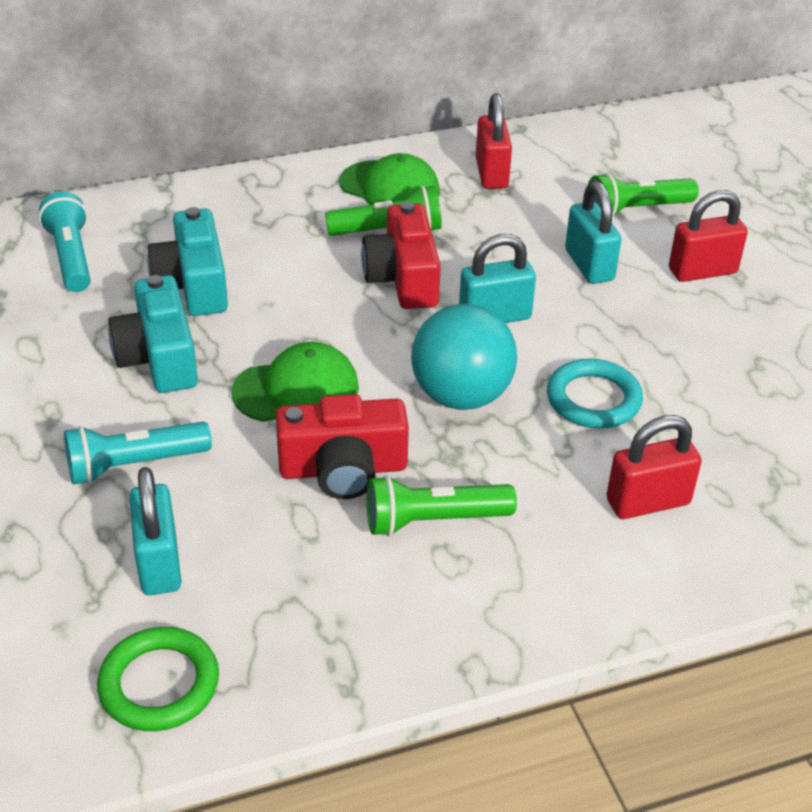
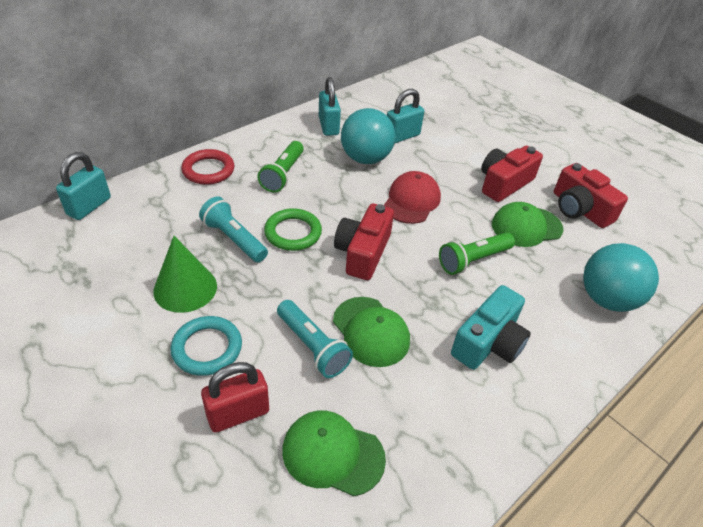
green cap: [232,342,359,422] [339,153,440,205] = 2 -> [282,410,386,496] [333,297,410,367] [492,202,564,247] = 3
green cone: none = 0 -> [153,236,217,313] = 1
green flashlight: [325,186,442,236] [367,475,517,536] [587,173,699,217] = 3 -> [258,141,304,193] [439,232,515,275] = 2
red camera: [276,394,409,499] [361,202,441,309] = 2 -> [334,203,394,280] [481,146,543,202] [554,163,628,228] = 3
red cap: none = 0 -> [384,171,441,224] = 1
red padlock: [476,93,512,189] [606,415,702,519] [669,190,748,282] = 3 -> [201,362,269,433] = 1
red ring: none = 0 -> [181,149,234,185] = 1
turquoise ball: [411,304,517,410] = 1 -> [341,108,395,164] [583,243,659,312] = 2
turquoise camera: [108,275,198,393] [147,207,228,316] = 2 -> [451,285,531,370] = 1

